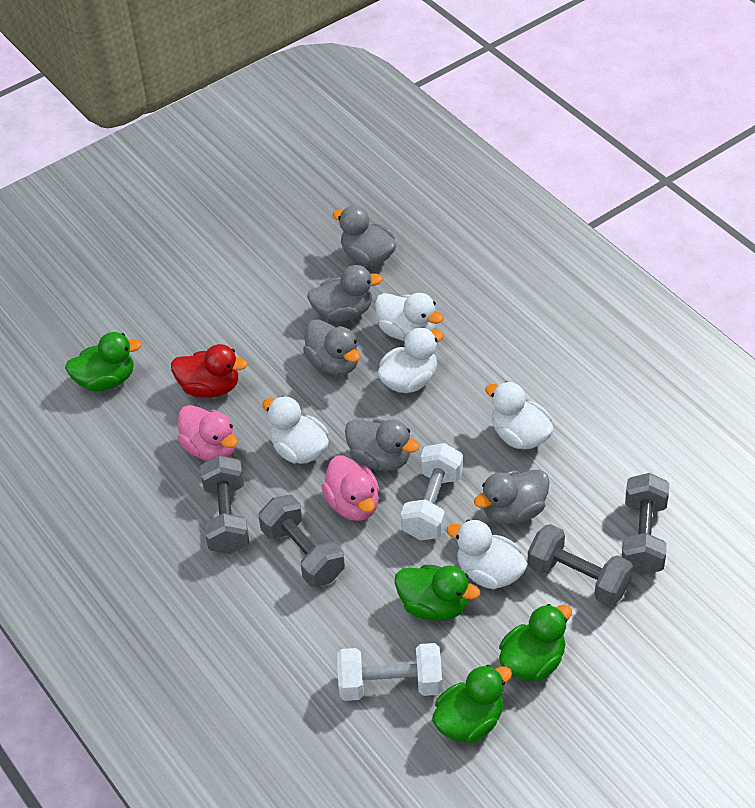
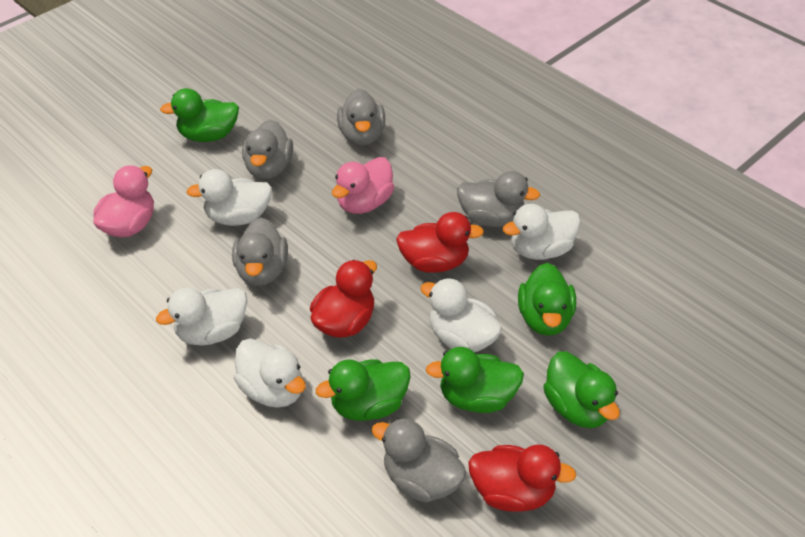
green duck: [65,332,142,391] [395,565,480,621] [432,665,512,743] [499,604,572,681] = 4 -> [160,88,239,142] [316,359,411,421] [426,347,524,413] [518,263,576,336] [543,351,620,428] = 5
grey dumbbell: [200,455,249,554] [258,495,345,587] [527,524,633,606] [622,473,669,575] = 4 -> none = 0
red duck: [171,344,248,398] = 1 -> [310,260,377,338] [396,212,484,273] [468,445,577,512] = 3
white dumbbell: [337,643,442,701] [401,443,463,540] = 2 -> none = 0

